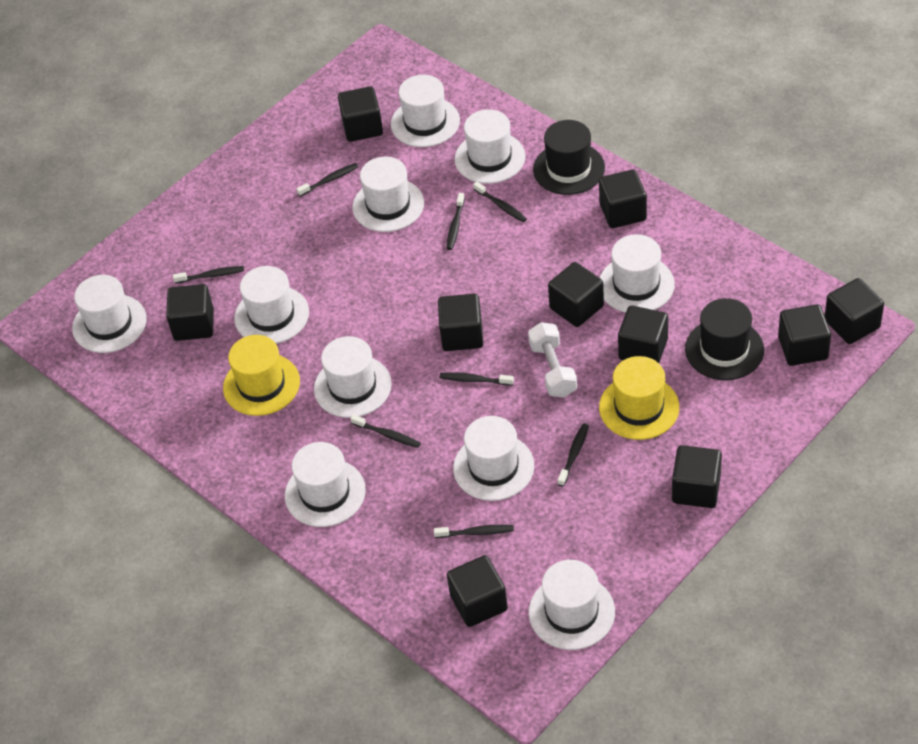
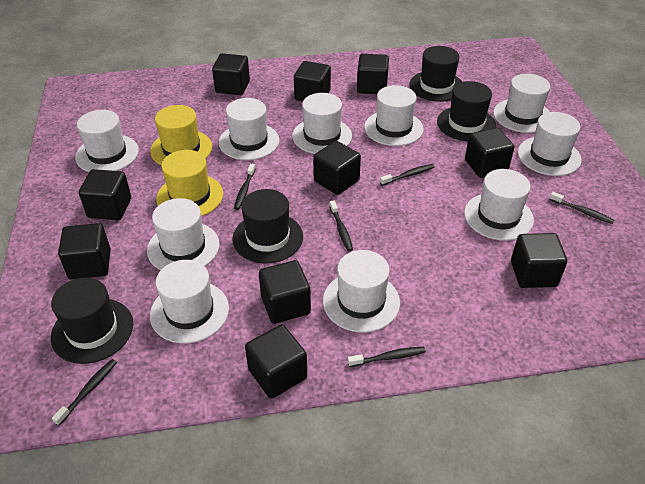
black hat: [533,120,605,195] [685,298,764,380] = 2 -> [51,277,133,364] [232,189,303,264] [409,46,462,102] [437,81,496,141] = 4
black toothbrush: [173,266,244,284] [296,163,358,197] [350,415,421,448] [434,525,514,538] [440,372,514,386] [446,193,465,250] [473,181,527,222] [558,423,589,487] = 8 -> [52,359,117,426] [234,164,255,210] [330,200,353,251] [348,347,426,367] [380,164,434,186] [550,192,615,224] = 6
white dumbbell: [528,322,577,397] = 1 -> none = 0

